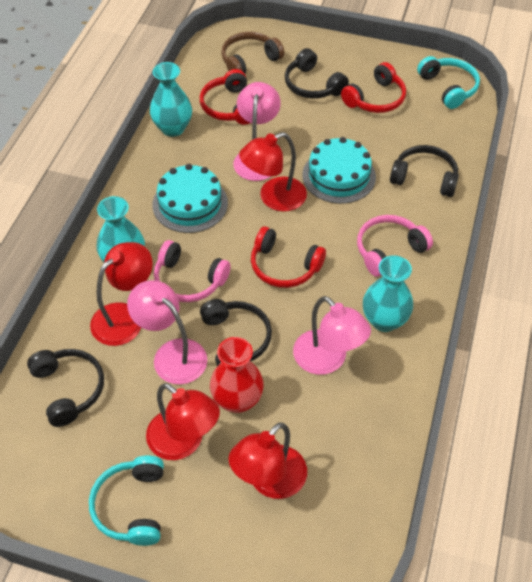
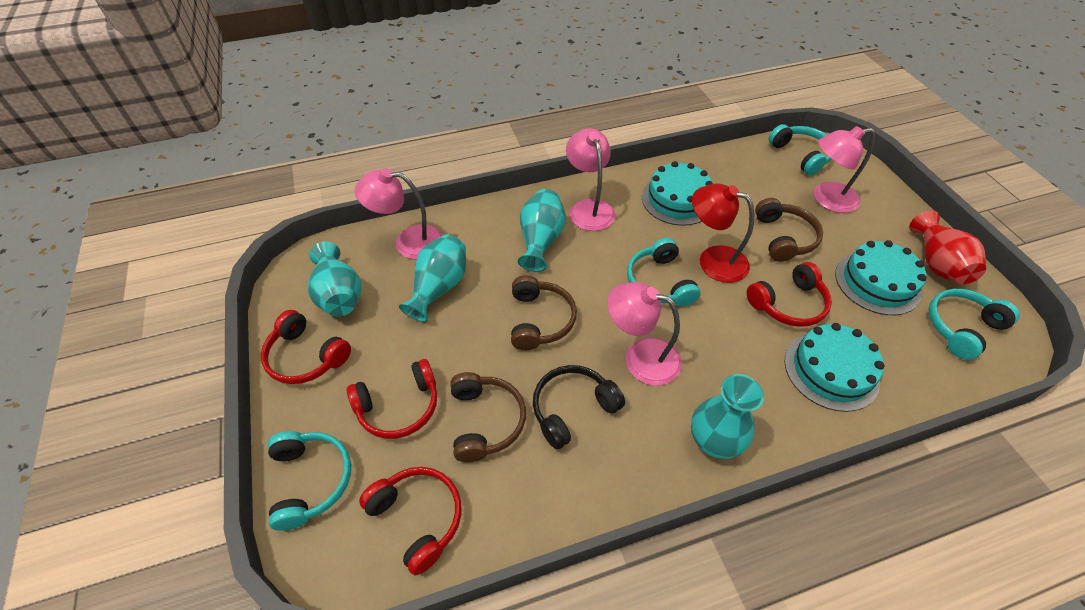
black headphones: [27,349,104,427] [200,299,272,366] [285,48,349,99] [390,145,459,197] = 4 -> [533,365,625,450] = 1
brown headphones: [221,32,284,73] = 1 -> [450,372,526,462] [511,275,577,350] [755,198,823,262] = 3
pink headphones: [154,240,230,302] [357,215,433,277] = 2 -> none = 0
pink lamp: [127,280,207,384] [233,82,281,181] [293,296,371,375] = 3 -> [355,168,443,260] [566,128,616,231] [607,282,682,386] [814,126,875,213] = 4
red headphones: [200,69,250,125] [251,226,326,288] [341,62,406,113] = 3 -> [261,310,351,384] [347,359,437,439] [359,467,462,576] [747,262,832,327] = 4
red lamp: [90,242,153,346] [146,383,220,460] [228,422,307,499] [239,132,307,212] = 4 -> [692,183,754,283] = 1
turquoise cake: [152,164,228,233] [302,137,376,204] = 2 -> [642,161,713,226] [785,323,884,412] [835,240,927,315] = 3
turquoise headphones: [89,455,164,546] [417,56,480,109] = 2 -> [268,431,351,531] [627,238,701,307] [768,124,832,175] [928,289,1020,360] = 4
turquoise vase: [96,196,145,262] [150,62,192,137] [363,255,413,332] = 3 -> [307,241,362,317] [399,235,466,322] [518,189,566,272] [691,374,764,459] = 4

